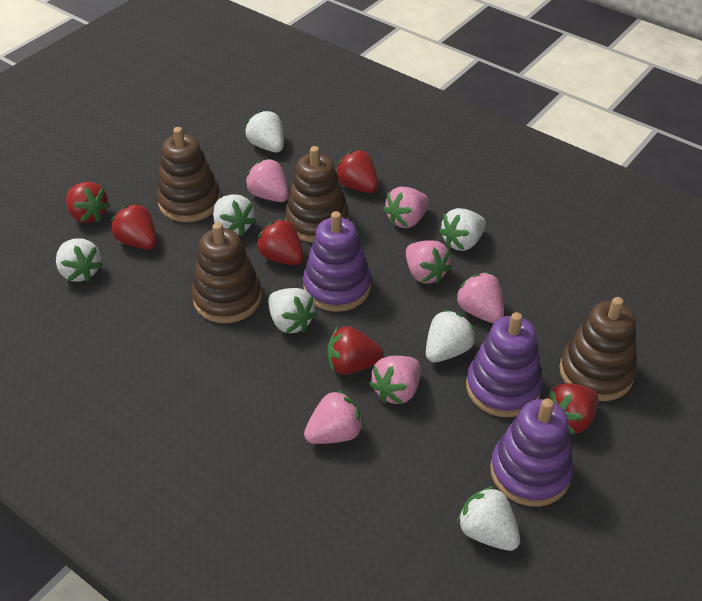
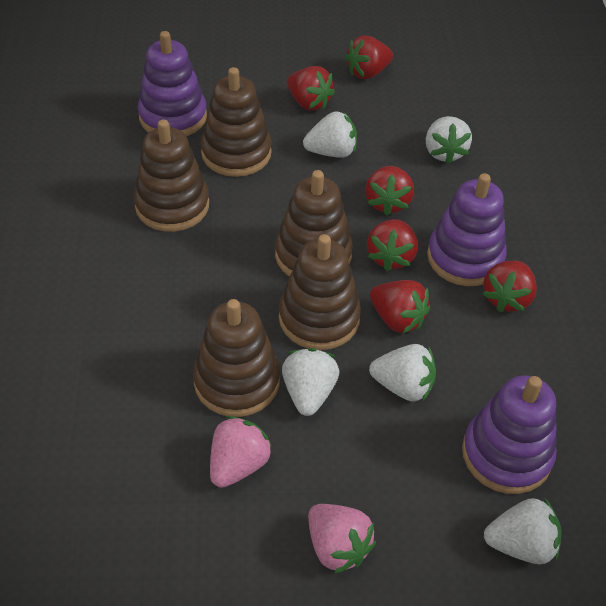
brown stacking toy: [157,127,221,222] [192,222,262,323] [285,146,349,243] [559,297,637,401] = 4 -> [134,119,209,232] [193,299,280,417] [201,67,272,177] [275,170,353,277] [279,234,361,350] = 5
pink strawberry: [245,159,289,202] [304,389,364,444] [369,356,420,404] [383,187,429,228] [406,240,452,284] [455,272,504,323] = 6 -> [210,416,272,488] [308,504,376,574] = 2
white strawberry: [56,238,102,282] [213,194,256,236] [245,110,284,152] [268,288,317,333] [426,309,476,362] [439,208,486,251] [457,486,520,551] = 7 -> [282,348,339,416] [303,111,357,158] [369,344,436,401] [426,116,472,164] [484,498,562,564] = 5

